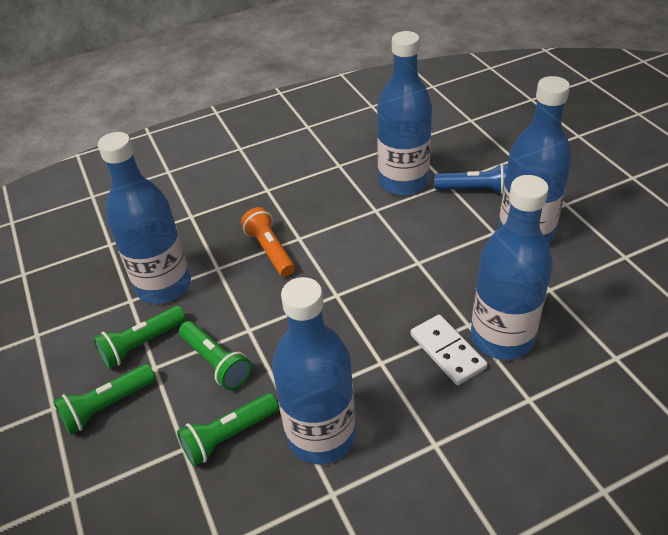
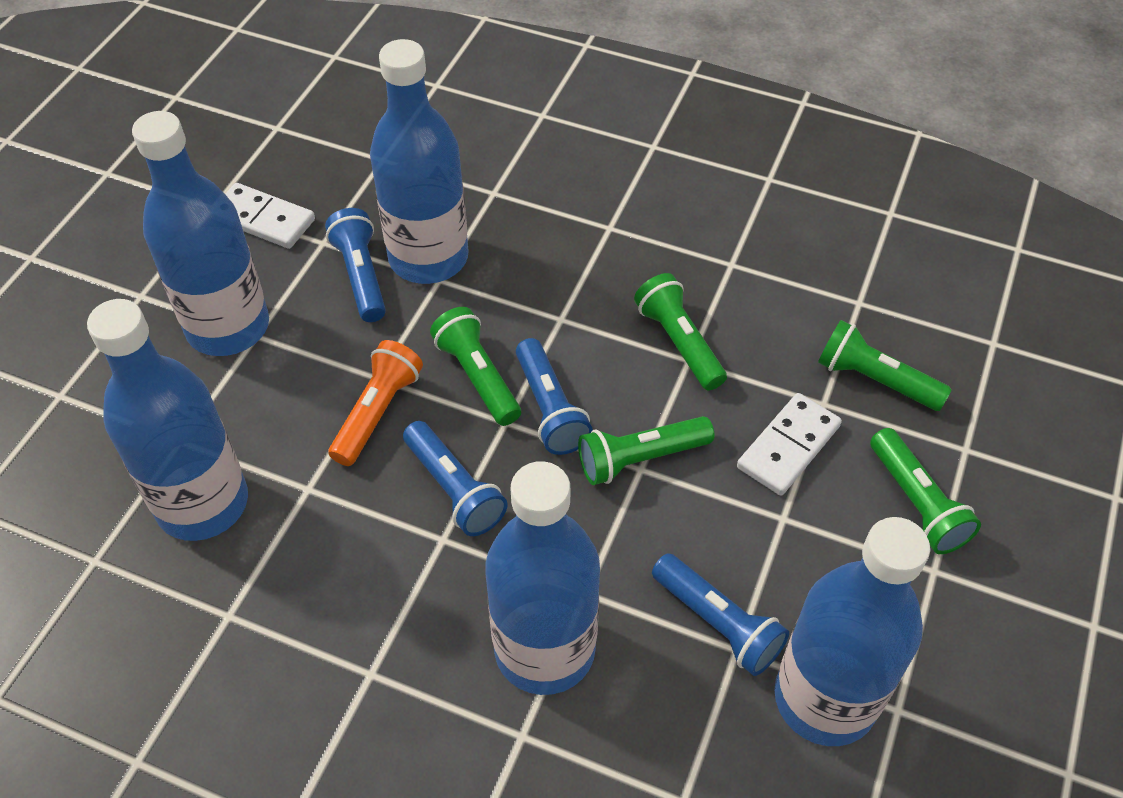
blue flashlight: [434,164,508,195] = 1 -> [325,208,386,322] [403,421,508,536] [516,338,593,455] [652,553,789,676] = 4
green flashlight: [53,364,156,435] [93,306,186,369] [177,393,279,466] [179,321,252,390] = 4 -> [430,307,521,426] [578,416,715,485] [634,273,727,390] [818,320,952,411] [870,428,981,554] = 5
white domino: [410,315,488,385] = 1 -> [225,183,315,249] [737,393,842,496] = 2

